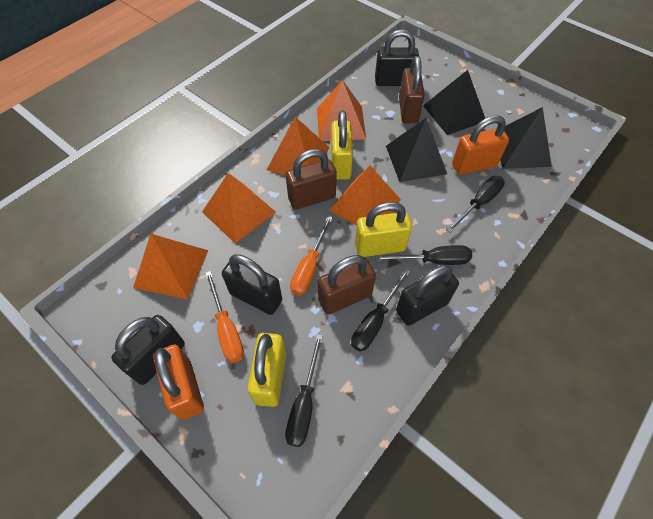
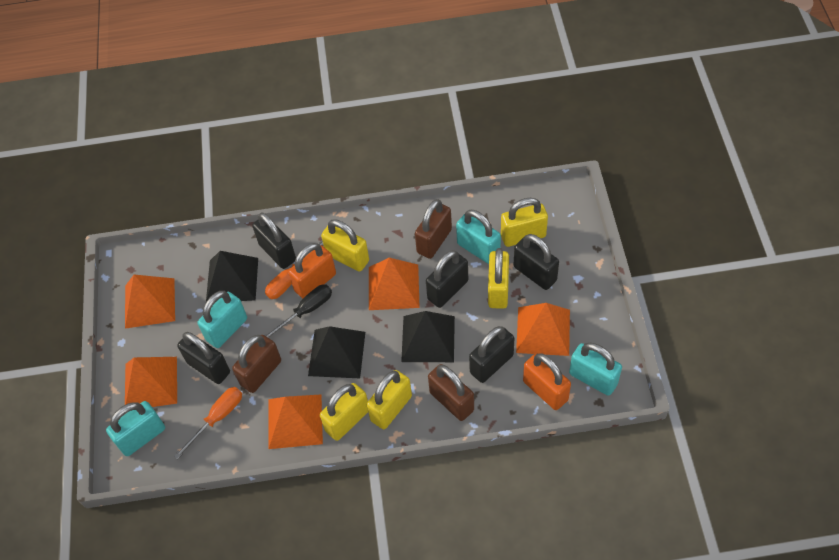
black padlock: [111,315,185,385] [222,254,282,315] [375,30,419,86] [396,265,459,326] = 4 -> [177,332,230,384] [252,213,296,269] [426,250,468,308] [469,326,514,383] [514,234,559,290] = 5
black screwdriver: [285,334,323,447] [351,269,410,352] [375,245,472,265] [446,176,505,233] = 4 -> [265,285,332,338] = 1
turquoise padlock: none = 0 -> [106,401,165,456] [198,291,247,348] [456,210,501,264] [569,343,622,396] = 4
yellow padlock: [247,333,286,407] [331,110,353,180] [355,202,412,257] = 3 -> [320,383,368,441] [321,219,369,272] [367,370,412,429] [488,248,509,309] [501,198,548,247] = 5

